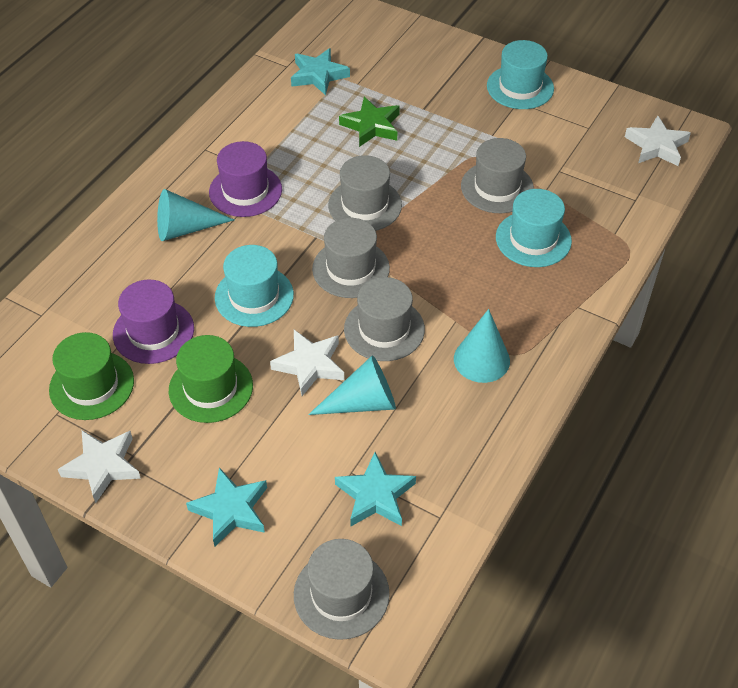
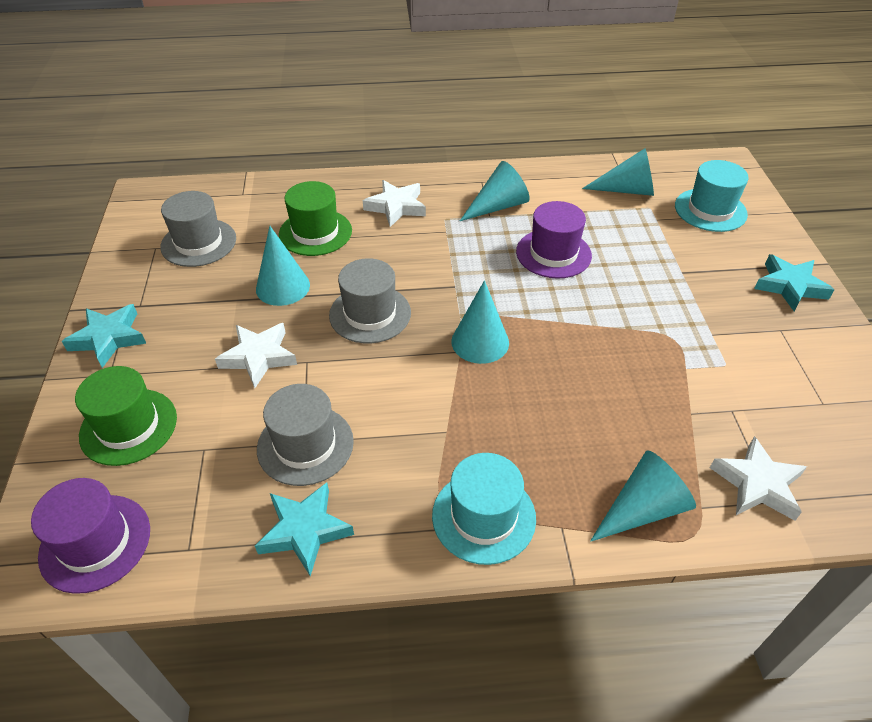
green star: [339,97,400,147] = 1 -> none = 0
grey hat: [294,539,390,640] [312,218,390,298] [328,155,402,231] [344,277,425,361] [461,138,534,213] = 5 -> [160,191,236,267] [257,384,354,486] [329,258,411,343] = 3
turquoise cone: [157,189,234,241] [308,355,396,415] [454,309,510,383] = 3 -> [256,226,310,306] [451,280,509,364] [460,161,530,221] [582,148,654,196] [590,450,696,542] = 5
turquoise hat: [215,245,294,327] [487,40,554,109] [496,189,572,267] = 3 -> [432,453,536,565] [675,160,749,232] = 2

